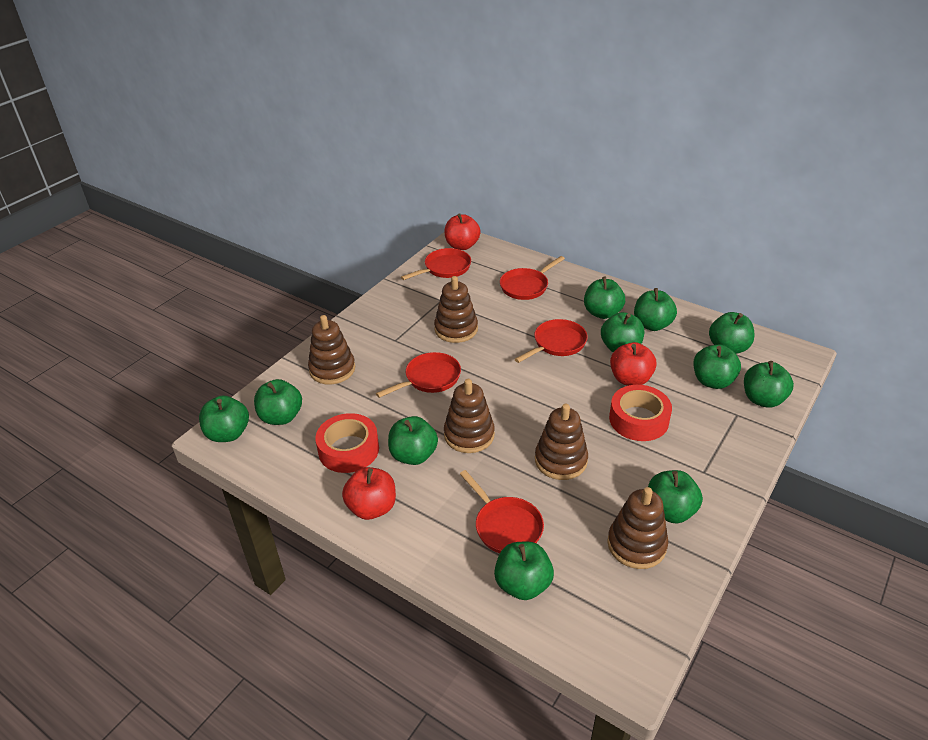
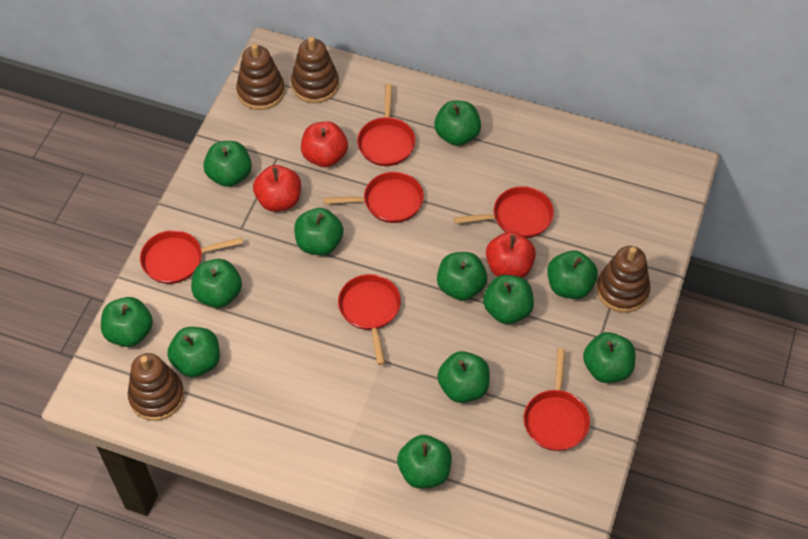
brown stacking toy: [308,315,355,384] [434,276,478,343] [444,379,495,453] [535,404,588,480] [607,487,668,569] = 5 -> [128,353,185,421] [236,43,285,110] [291,37,339,103] [596,246,651,312] = 4
green apple: [199,396,249,442] [254,379,302,425] [388,416,438,465] [494,542,554,600] [584,277,625,319] [601,312,644,352] [634,288,677,331] [648,470,703,523] [693,345,741,389] [709,312,754,354] [744,361,794,408] = 11 -> [101,297,153,347] [167,327,220,377] [191,259,242,308] [203,141,252,187] [294,208,343,255] [397,435,452,489] [434,100,481,146] [437,252,487,301] [437,351,490,403] [483,275,534,324] [547,250,598,299] [583,332,635,383] = 12
red pan: [376,352,461,398] [401,248,471,280] [460,470,544,553] [500,256,565,300] [515,319,588,363] = 5 -> [140,230,243,284] [323,172,424,223] [338,274,401,365] [357,84,415,166] [454,186,554,238] [524,348,590,451] = 6
red tape: [315,413,379,473] [609,385,672,441] = 2 -> none = 0

